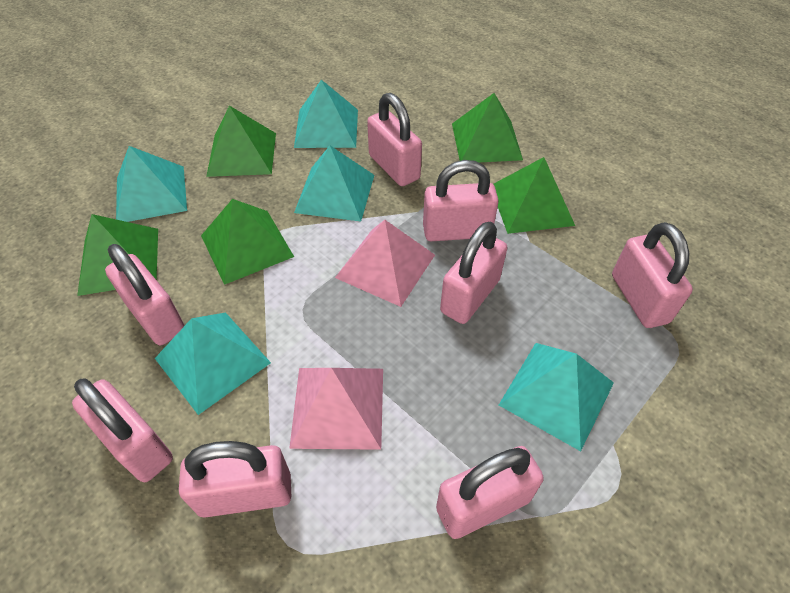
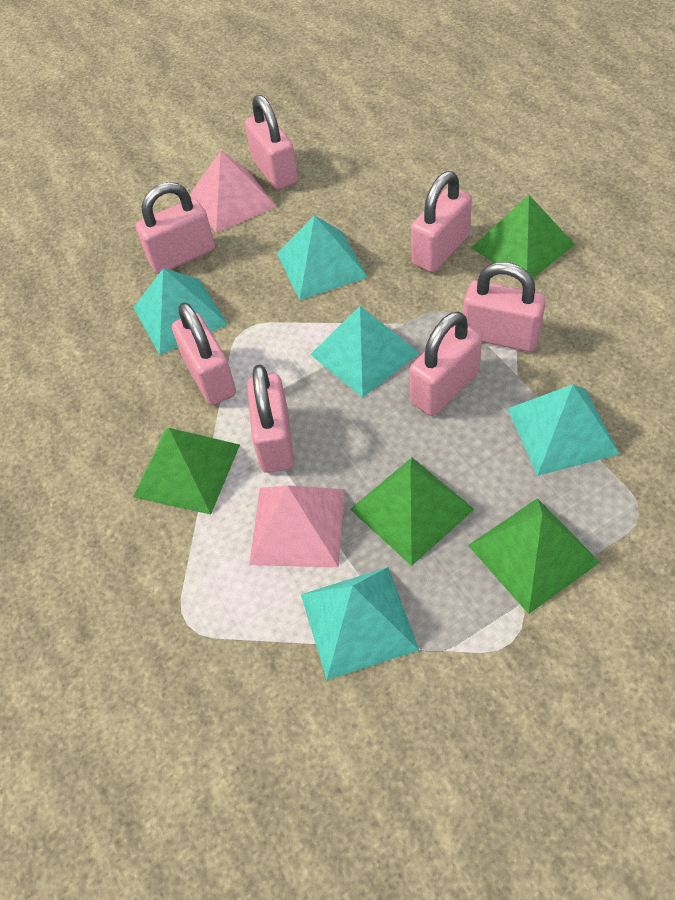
green pyramid: [77,214,158,296] [201,199,294,285] [206,106,276,177] [452,93,523,162] [493,157,575,234] = 5 -> [133,428,240,515] [350,457,475,566] [468,498,600,614] [472,195,575,278] = 4
pink padlock: [72,378,173,482] [105,244,185,346] [179,441,291,518] [367,93,422,186] [423,160,499,241] [436,446,544,539] [440,222,507,324] [612,222,693,328] = 8 -> [136,182,215,274] [172,302,236,405] [245,95,298,190] [247,365,294,473] [410,312,482,416] [411,171,472,273] [463,262,546,352] = 7

